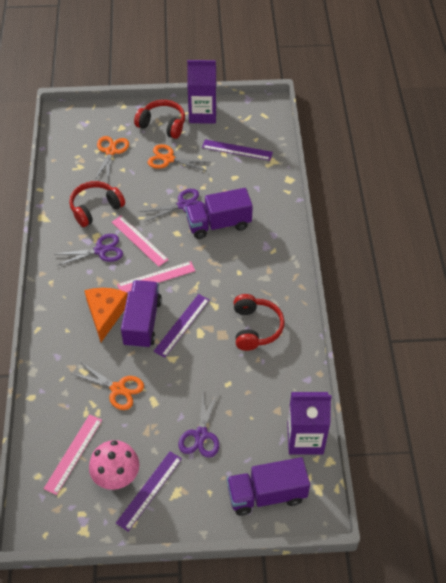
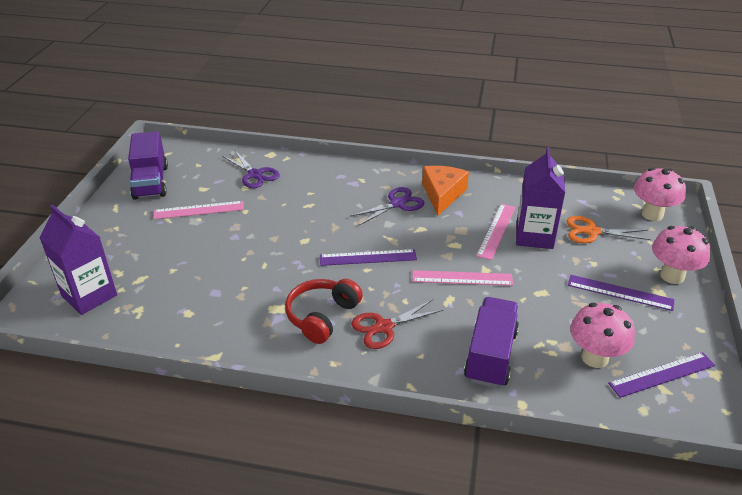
orange scissors: [71,362,144,410] [95,136,129,181] [147,144,211,171] = 3 -> [567,216,651,243] = 1
pink mushroom: [89,440,139,490] = 1 -> [570,303,635,368] [634,168,686,221] [652,226,711,284] = 3
purple scissors: [54,234,123,266] [140,189,205,222] [178,390,219,458] = 3 -> [222,151,280,188] [349,187,424,225] = 2
purple truck: [121,280,162,349] [186,188,253,239] [227,457,310,516] = 3 -> [128,131,168,200] [464,297,519,388] = 2
red headphones: [69,181,125,227] [134,100,185,139] [234,294,285,351] = 3 -> [285,279,363,344] = 1
red scissors: none = 0 -> [351,299,443,349] = 1

